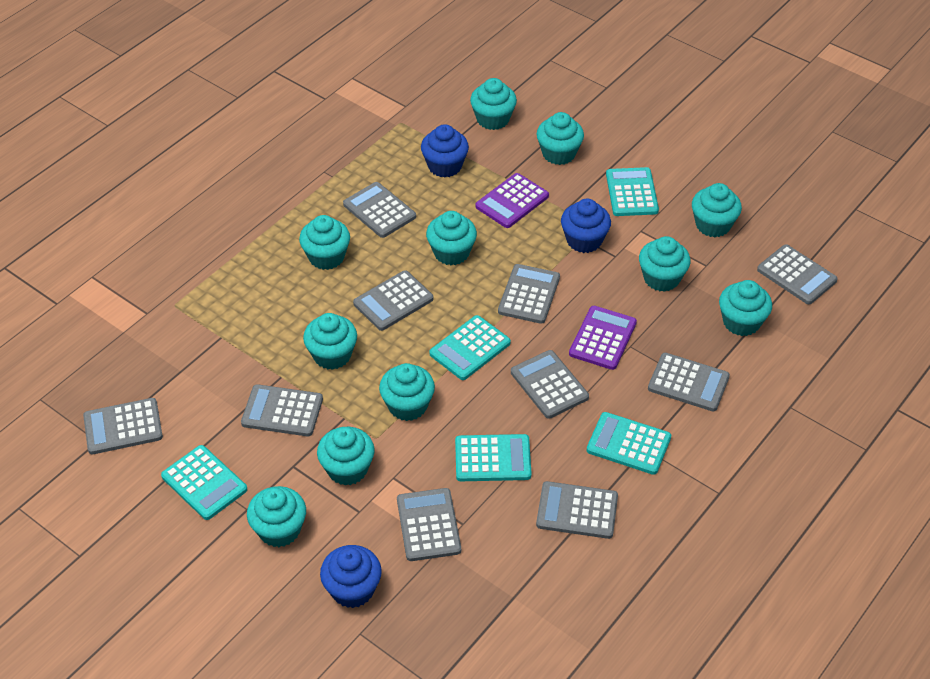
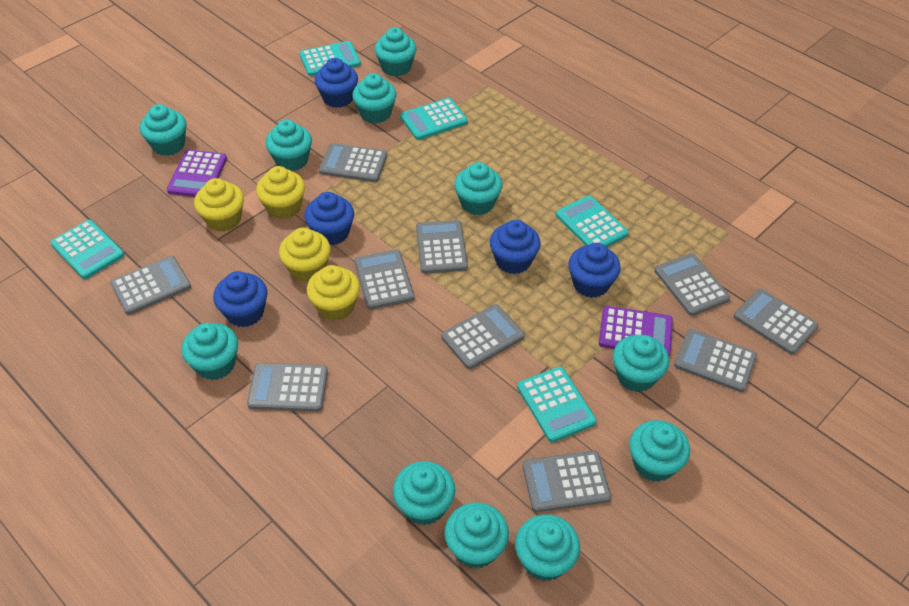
blue cupcake: [320,545,382,608] [421,124,469,177] [561,199,611,253] = 3 -> [213,271,267,327] [304,192,354,245] [314,58,358,108] [490,220,541,274] [568,243,621,298] = 5
yellow cupcake: none = 0 -> [194,178,244,232] [256,166,305,219] [279,228,331,282] [307,265,360,321] = 4

